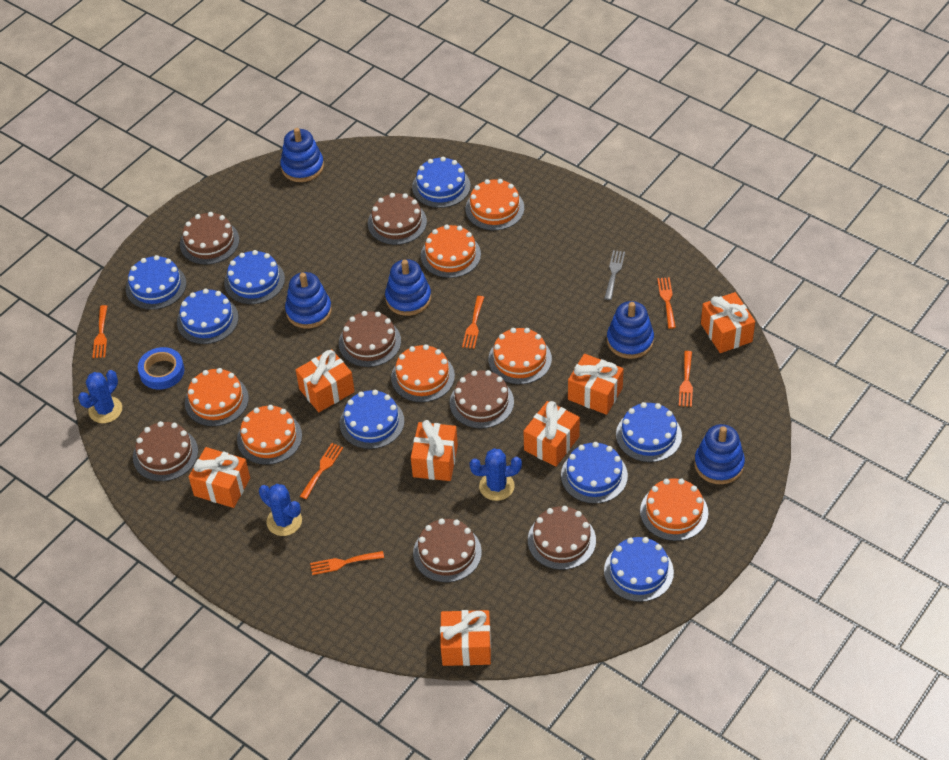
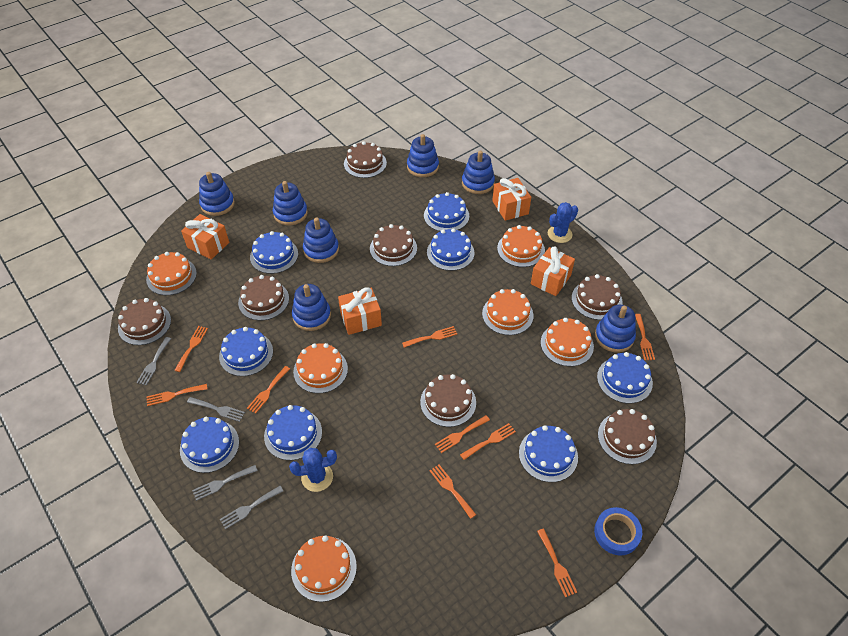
blue cactus: [78,370,122,423] [259,484,302,536] [470,448,522,501] = 3 -> [289,448,337,492] [548,202,578,243] = 2
blue stacking toy: [280,128,324,182] [285,272,332,328] [385,259,431,316] [607,301,654,359] [694,424,745,484] = 5 -> [199,172,235,216] [273,181,308,225] [292,284,331,331] [303,218,339,263] [407,134,439,177] [462,151,495,194] [595,305,636,353] = 7
grey fork: [604,250,625,300] = 1 -> [136,337,171,386] [187,397,245,422] [192,465,258,501] [220,486,283,529] = 4
orange cake: [185,368,249,426] [237,405,302,465] [391,344,455,402] [421,224,481,278] [466,179,524,230] [489,328,552,384] [640,478,708,541] = 7 -> [146,252,197,295] [291,535,357,602] [293,343,348,393] [482,289,533,335] [497,225,545,267] [541,318,594,366] = 6
orange fork: [92,305,107,358] [300,443,343,499] [310,551,384,575] [462,296,484,349] [657,277,676,329] [679,351,693,407] = 6 -> [146,384,208,406] [174,326,208,372] [247,366,290,414] [402,326,457,348] [429,464,476,519] [435,415,490,453] [460,423,516,460] [537,528,577,597] [635,314,655,360] = 9
orange gift: [189,447,250,508] [296,349,355,412] [411,420,458,481] [440,610,491,666] [523,401,580,467] [568,354,624,415] [701,292,755,353] = 7 -> [181,214,229,259] [338,287,382,335] [492,178,531,221] [531,246,575,296] = 4

